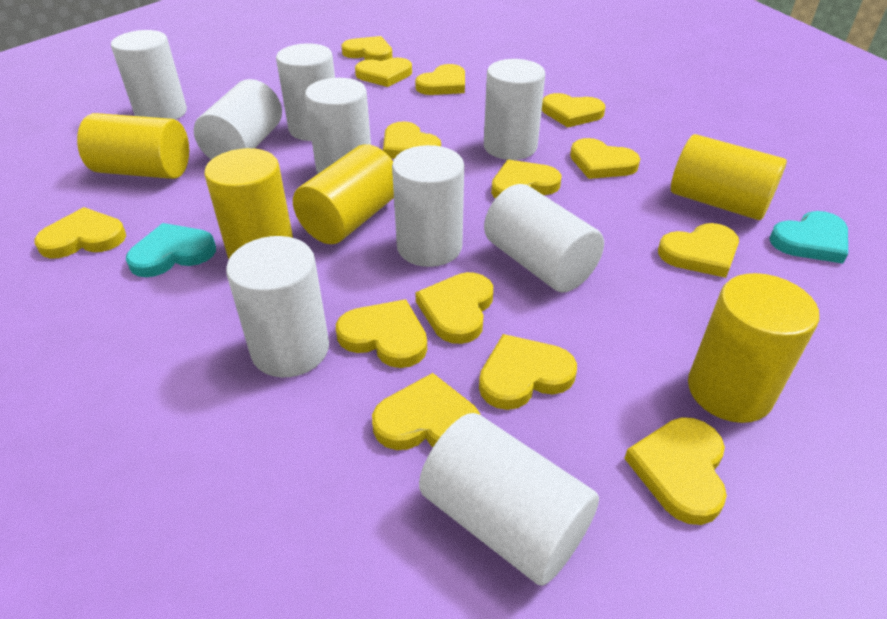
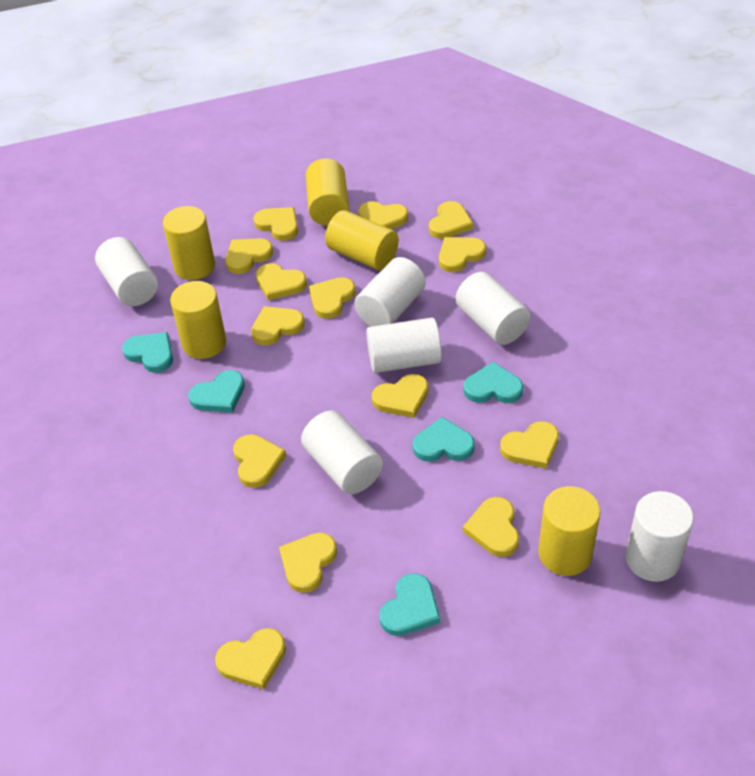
turquoise heart: [126,223,216,277] [769,211,848,264] = 2 -> [122,332,173,373] [188,370,245,413] [379,573,440,636] [413,417,475,462] [463,362,523,403] = 5
white cylinder: [111,30,187,120] [194,79,282,160] [226,236,329,378] [276,43,335,141] [305,78,371,173] [392,145,464,267] [419,413,599,586] [484,59,545,160] [484,184,604,292] = 9 -> [95,237,158,306] [301,410,383,494] [354,257,426,327] [366,318,442,373] [456,272,531,345] [626,491,694,582] = 6

